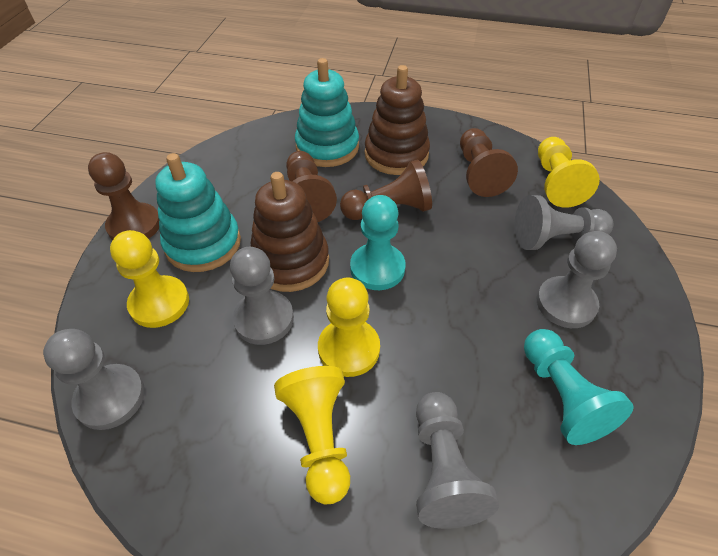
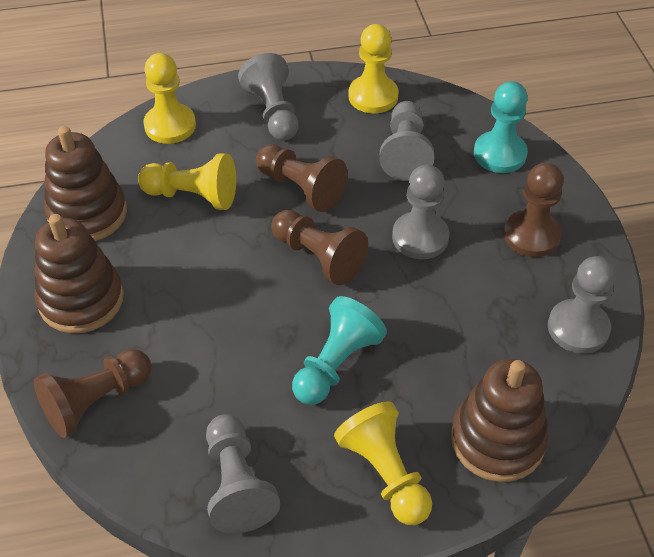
brown stacking toy: [251,172,329,292] [365,65,430,175] = 2 -> [34,214,124,333] [44,126,127,241] [451,359,549,482] = 3
turquoise stacking toy: [155,153,241,272] [295,58,359,167] = 2 -> none = 0

